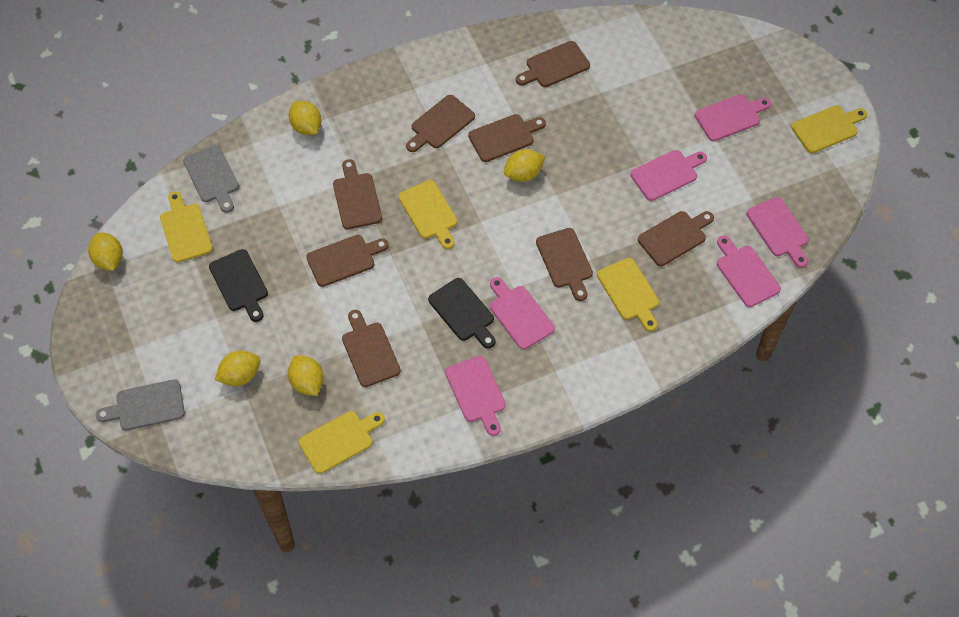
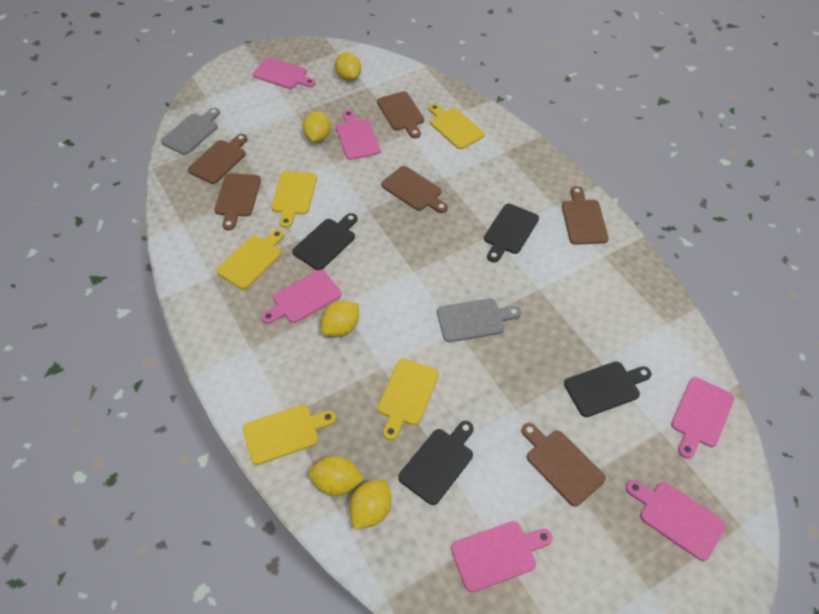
black cutting board: [209,249,268,322] [428,278,495,349] = 2 -> [292,213,358,270] [398,421,474,505] [484,204,539,262] [564,361,651,417] = 4
brown cutting board: [306,235,389,287] [333,159,382,229] [342,310,401,387] [406,95,475,152] [468,114,546,162] [516,41,590,87] [536,228,593,301] [638,211,714,266] = 8 -> [188,134,247,184] [214,173,261,230] [377,91,424,138] [381,166,448,213] [521,423,606,506] [562,186,608,245] = 6

